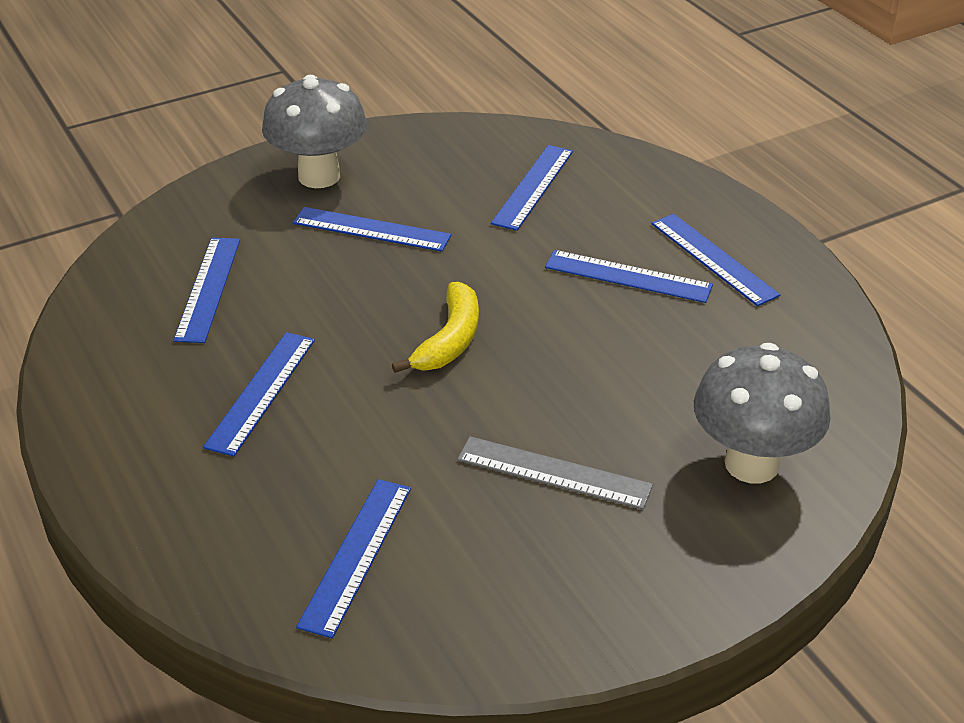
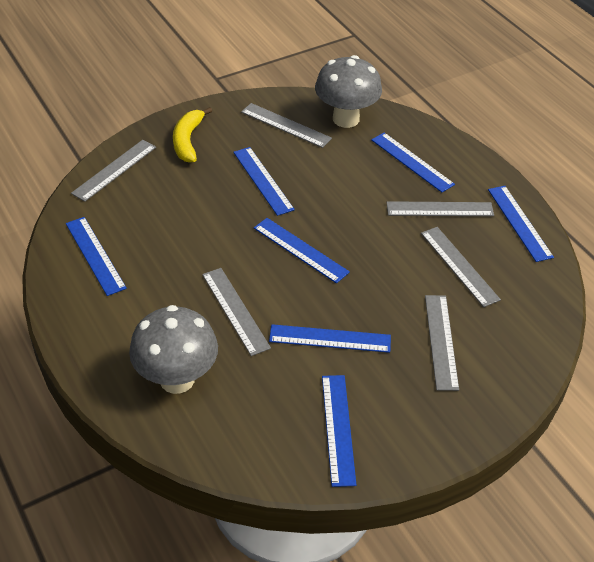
grey ruler: [457,436,653,509] = 1 -> [71,140,156,202] [202,268,271,356] [241,103,332,148] [386,201,494,216] [421,227,501,307] [425,295,459,391] = 6

